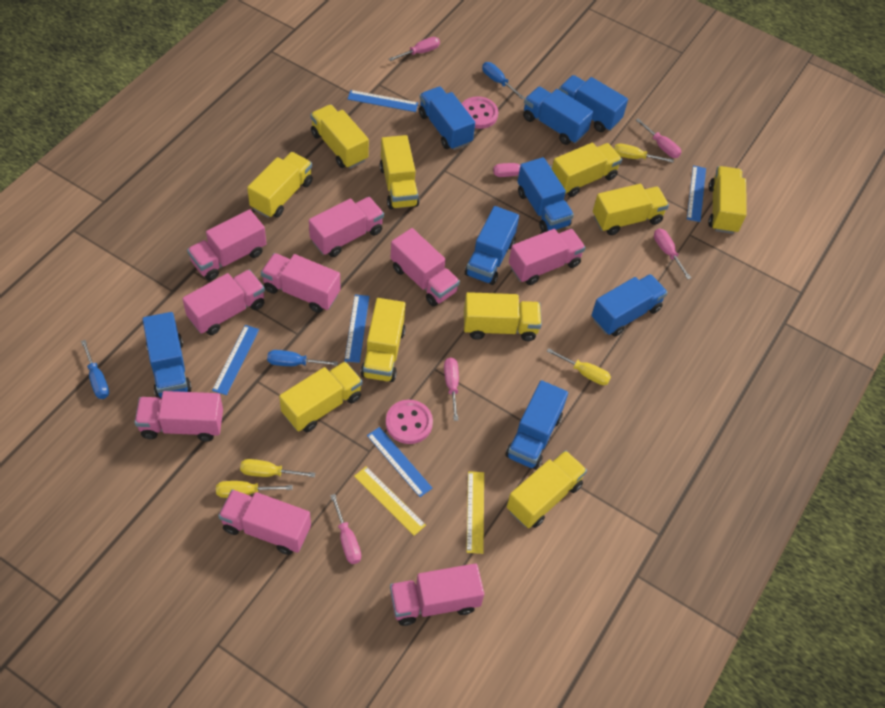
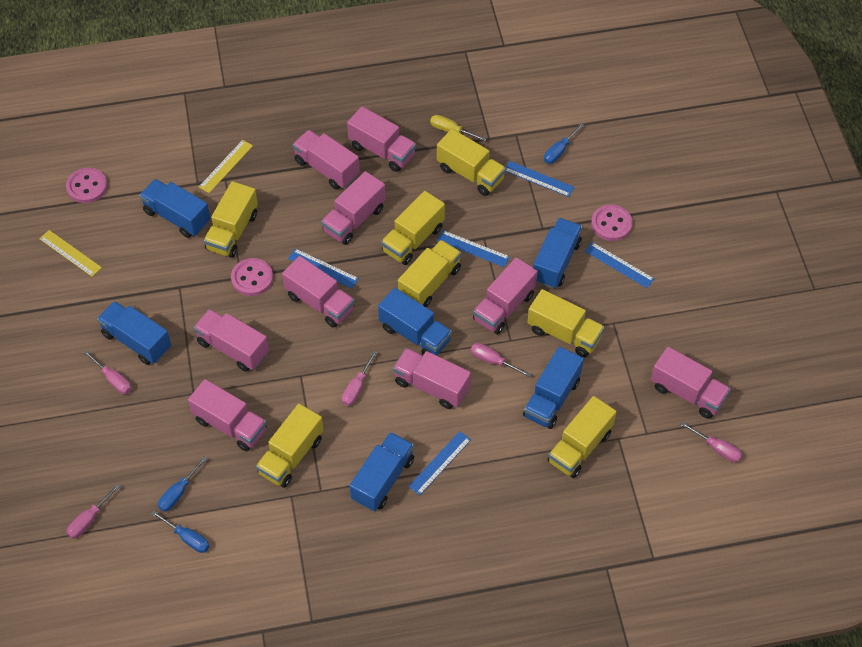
blue truck: [143,312,192,398] [419,87,475,150] [465,206,519,285] [505,380,568,470] [517,157,574,233] [523,87,593,145] [559,75,628,132] [592,274,668,337] = 8 -> [97,301,171,365] [139,179,211,238] [349,432,414,511] [378,288,452,356] [523,347,584,429] [533,218,582,289] = 6
pink button: [386,400,433,444] [462,97,498,129] = 2 -> [66,168,107,203] [231,258,273,296] [591,205,633,241] = 3
pink screwdriver: [330,494,361,564] [389,37,440,61] [444,357,459,421] [493,163,553,177] [636,118,681,158] [654,228,691,279] = 6 -> [66,484,120,539] [84,350,131,394] [342,350,377,406] [471,343,531,377] [680,422,743,462] = 5
yellow screwdriver: [216,481,293,498] [240,459,315,477] [547,348,611,385] [614,143,674,163] = 4 -> [430,115,487,141] = 1
yellow truck: [247,152,313,218] [279,361,362,432] [310,105,369,169] [361,298,406,382] [380,135,420,209] [464,292,542,341] [507,450,587,528] [552,143,622,197] [593,184,669,235] [708,166,747,234] = 10 -> [203,181,258,258] [256,404,323,488] [381,191,445,265] [398,240,461,307] [437,129,506,196] [527,289,605,357] [548,396,616,478] = 7

